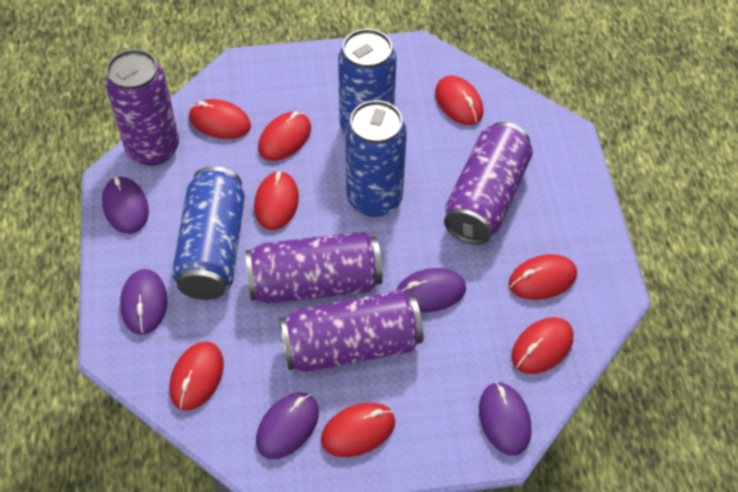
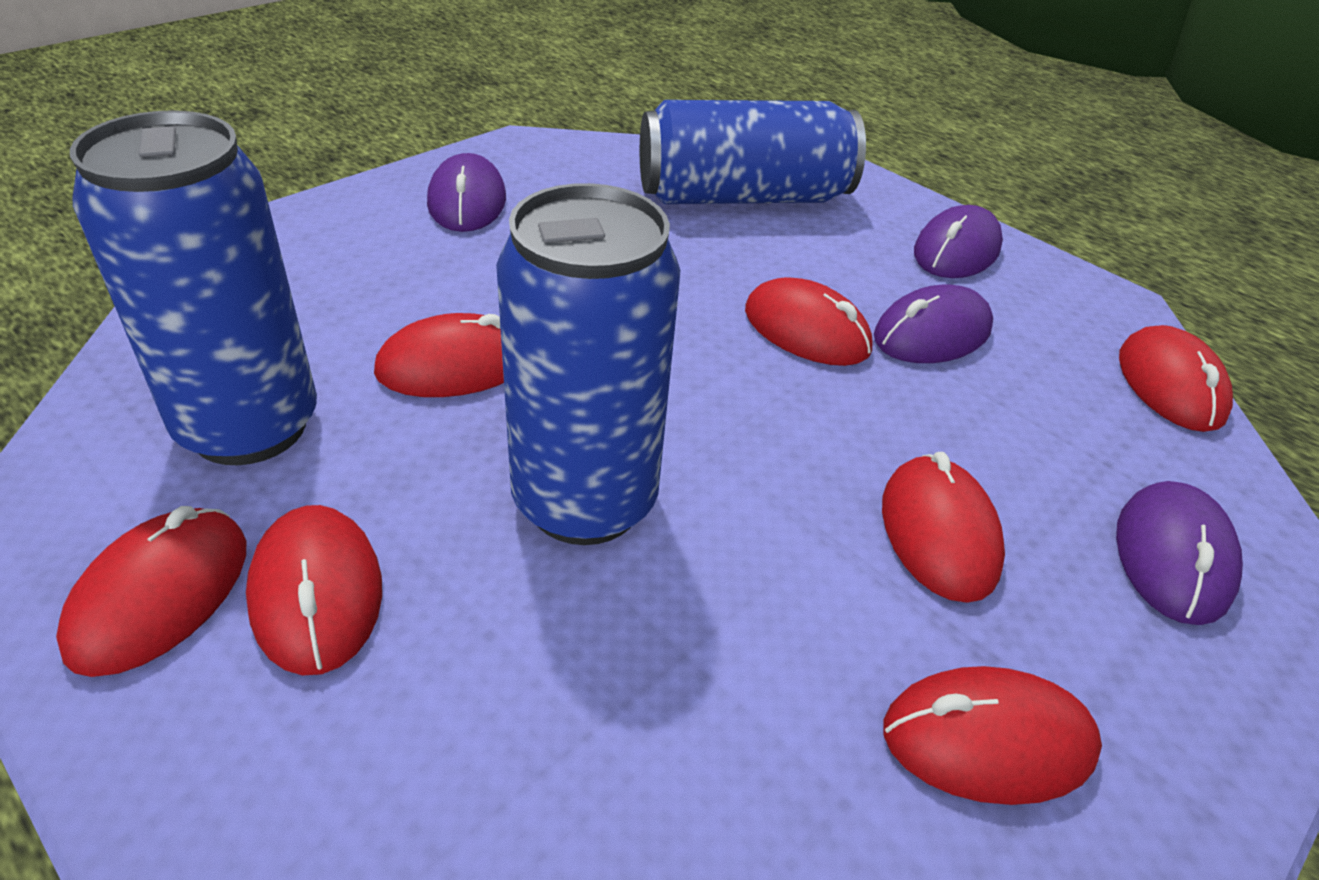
purple can: [105,49,179,166] [245,232,383,304] [279,290,424,372] [444,122,533,245] = 4 -> none = 0
purple mouse: [102,177,149,234] [120,269,168,335] [256,392,319,459] [396,268,466,313] [479,382,531,456] = 5 -> [427,153,506,232] [874,285,993,363] [914,205,1003,278] [1116,481,1243,625] = 4
red mouse: [170,341,224,411] [189,99,251,139] [254,171,299,230] [258,111,311,161] [321,403,395,457] [435,76,483,125] [509,254,577,300] [511,317,573,374] = 8 -> [56,506,246,677] [246,505,382,675] [374,313,504,397] [745,277,873,366] [882,452,1005,603] [884,666,1102,805] [1119,325,1233,432] = 7

